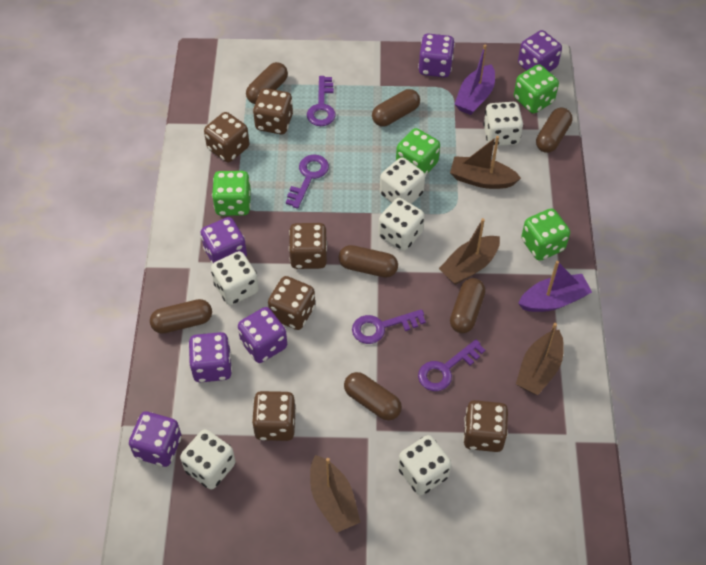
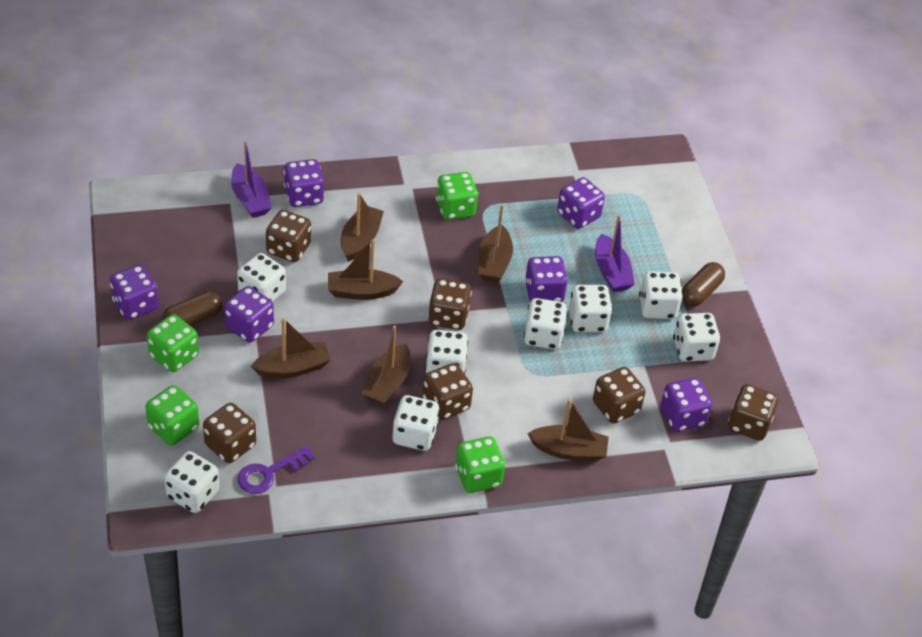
brown boat: [310,455,361,533] [439,218,500,285] [450,136,521,189] [516,323,564,395] = 4 -> [251,318,331,378] [328,240,403,300] [341,193,384,262] [362,325,410,406] [478,205,513,283] [527,399,609,461] = 6
brown capsule: [150,299,212,334] [246,62,288,104] [339,245,398,278] [344,372,402,420] [372,89,420,126] [450,278,485,333] [536,108,573,153] = 7 -> [162,291,222,326] [682,262,725,307] = 2
purple key: [286,155,329,209] [307,76,336,126] [352,309,426,344] [418,339,485,391] = 4 -> [237,446,315,494] = 1
white dice: [180,429,236,489] [211,251,259,305] [378,198,425,251] [380,158,425,204] [398,435,452,495] [483,102,523,146] = 6 -> [164,451,220,513] [237,253,286,302] [392,395,440,451] [425,330,468,374] [524,298,567,350] [569,285,612,332] [639,271,683,319] [673,313,720,362] = 8

